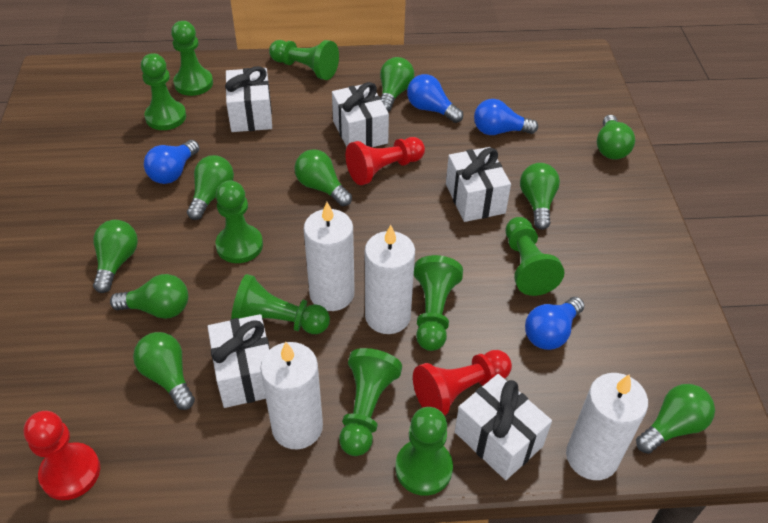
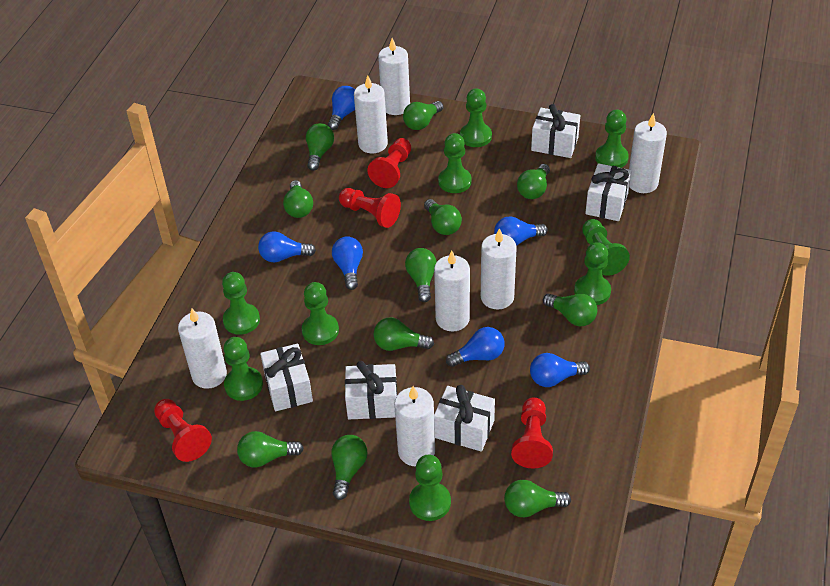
blue light bulb: [144,140,199,184] [407,74,463,123] [474,99,538,135] [525,297,584,350] = 4 -> [258,232,316,262] [328,86,355,130] [332,236,363,290] [446,327,505,367] [494,216,548,246] [530,353,590,387] = 6
green light bulb: [93,220,138,293] [110,274,188,319] [133,332,195,410] [187,155,234,220] [294,149,352,206] [380,57,414,112] [520,163,560,230] [597,115,635,159] [636,384,715,454] = 9 -> [237,431,304,467] [283,180,313,218] [306,123,334,171] [331,435,368,500] [373,317,434,351] [403,101,443,130] [405,248,437,302] [424,199,462,235] [504,480,571,517] [517,164,550,199] [543,293,597,326] = 11
red pawn: [24,411,100,500] [346,137,425,185] [413,350,512,416] = 3 -> [154,399,212,462] [339,188,401,228] [368,138,411,188] [511,397,553,469] = 4
white candle: [260,342,323,449] [304,202,355,311] [365,225,415,334] [566,373,648,480] = 4 -> [178,308,227,389] [354,75,388,153] [378,38,410,115] [394,386,435,466] [434,251,470,332] [481,228,517,309] [629,113,667,193] = 7

